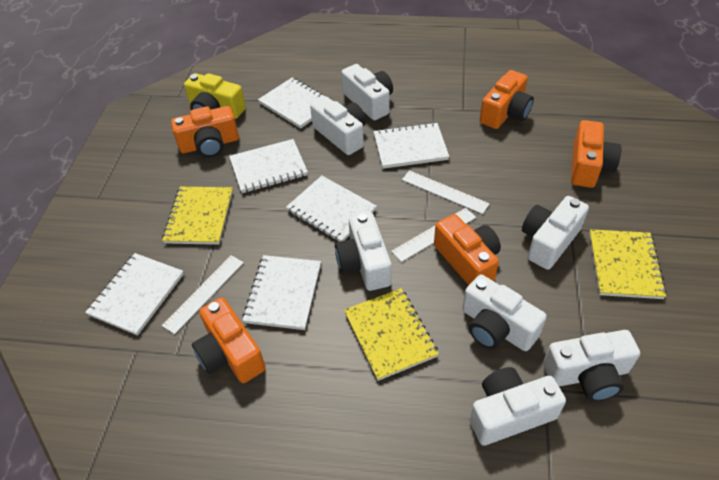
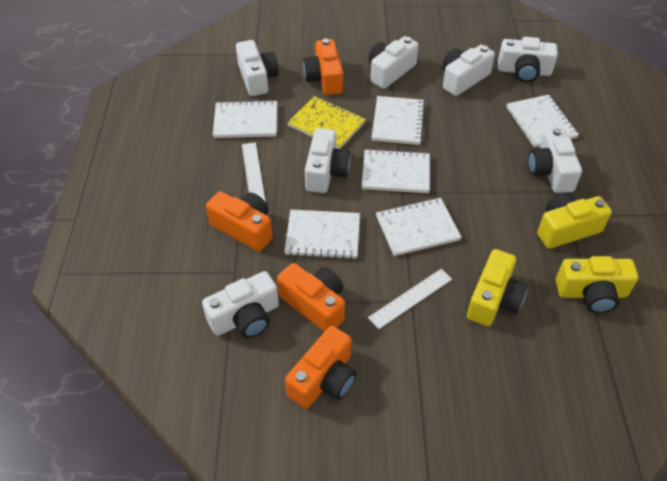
orange camera: [171,106,239,157] [192,297,266,383] [434,214,501,285] [480,70,534,129] [571,120,621,188] = 5 -> [206,191,273,252] [277,263,345,332] [285,326,357,409] [303,39,343,95] = 4
white ruler: [162,255,244,334] [391,208,476,262] [402,170,490,214] = 3 -> [242,142,266,202] [368,269,452,329] = 2
yellow camera: [184,73,246,119] = 1 -> [467,249,528,327] [537,192,612,249] [556,256,638,313] = 3
yellow notebook: [162,187,233,245] [344,288,439,381] [589,229,667,299] = 3 -> [287,96,366,149] = 1

